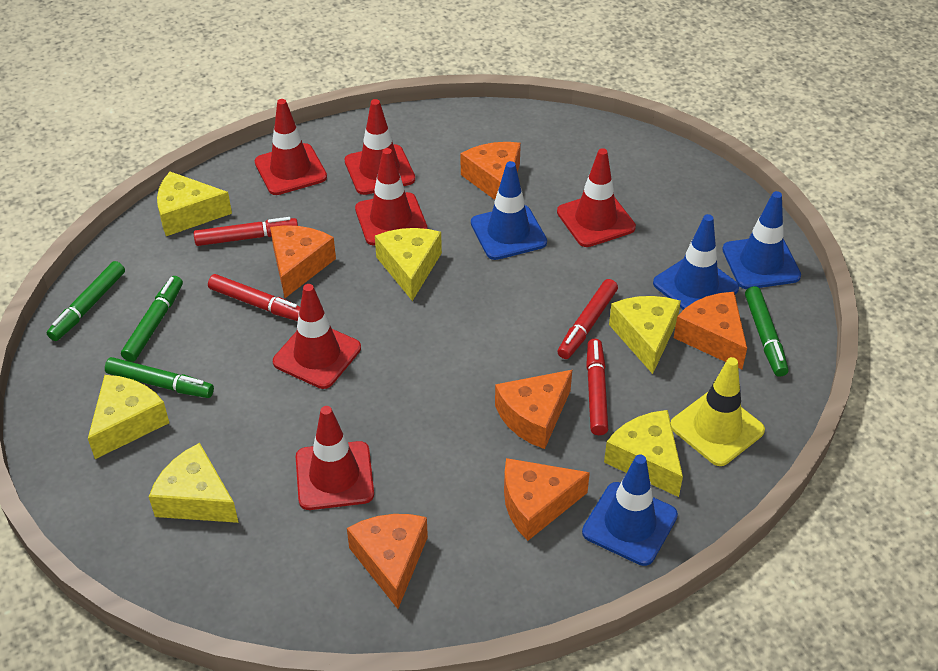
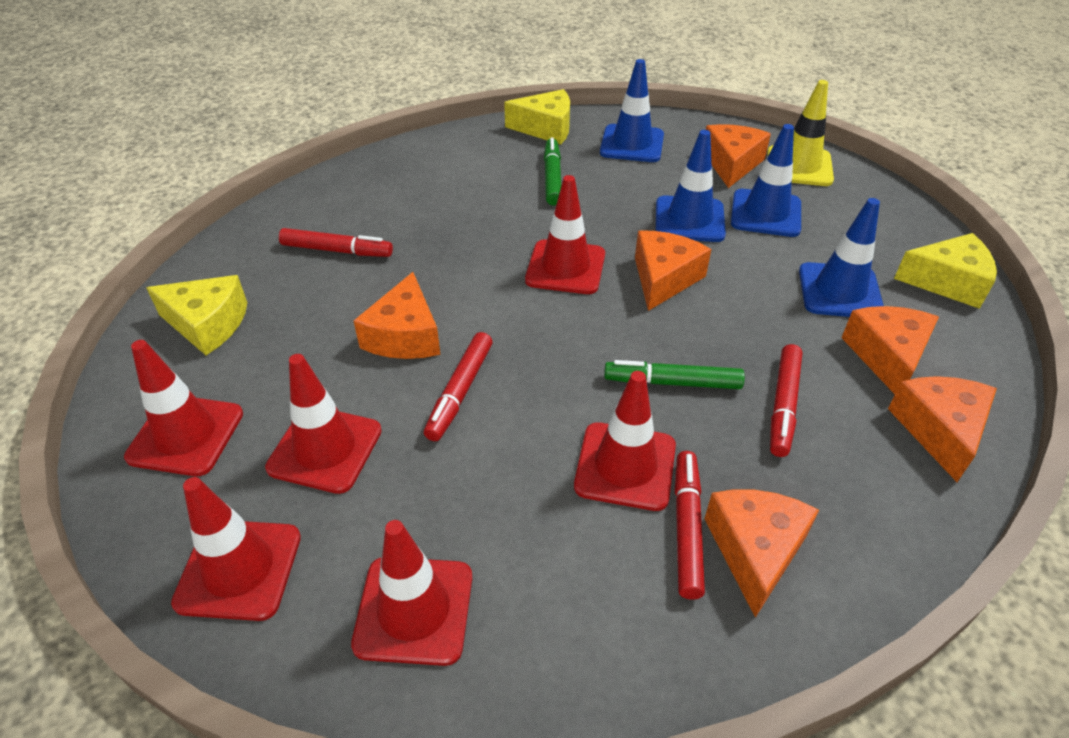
green marker: [47,261,125,341] [105,357,214,398] [121,276,183,362] [745,286,789,377] = 4 -> [544,137,561,206] [604,360,745,389] = 2
yellow cheese: [88,375,169,459] [149,443,239,523] [157,172,232,236] [375,228,442,301] [604,410,683,497] [609,296,681,374] = 6 -> [146,275,247,355] [504,89,570,145] [894,233,997,309] = 3

